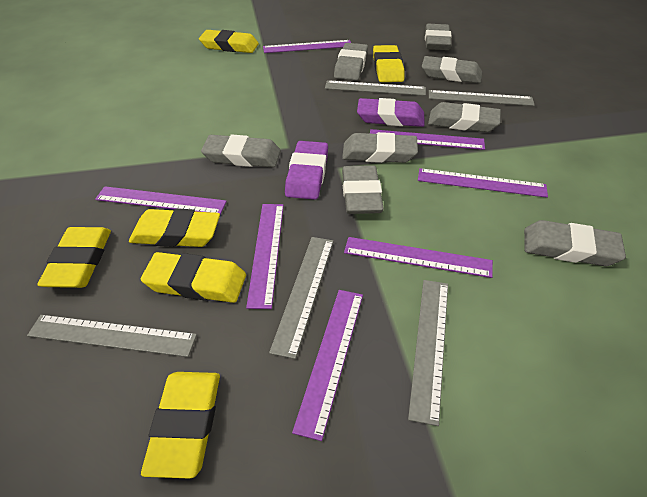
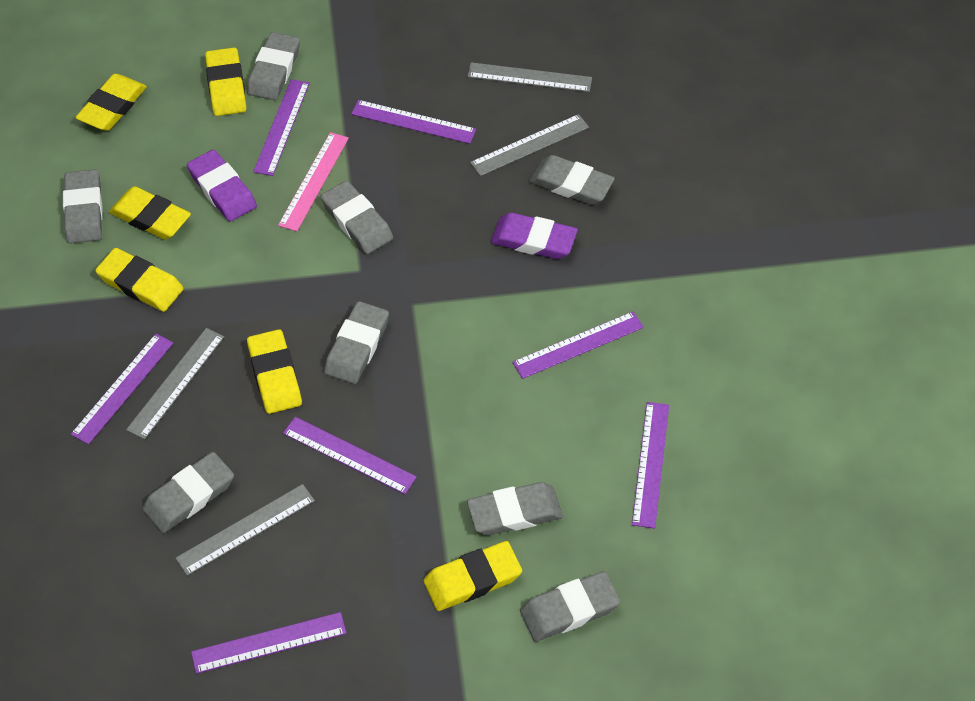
grey ruler: [27,315,197,357] [269,237,334,359] [325,80,426,96] [408,280,448,426] [429,90,535,106] = 5 -> [126,328,224,440] [176,484,315,576] [467,62,592,92] [470,114,589,176] = 4
pink ruler: none = 0 -> [278,132,349,232] = 1

